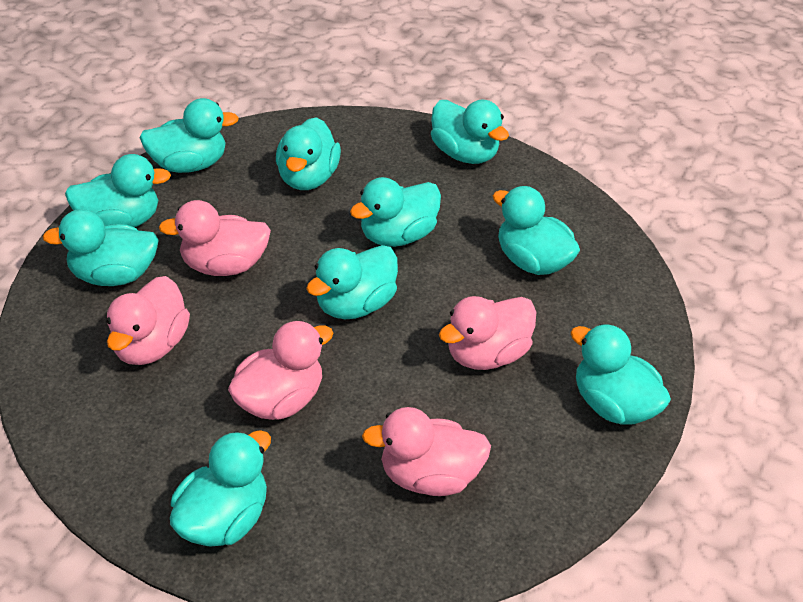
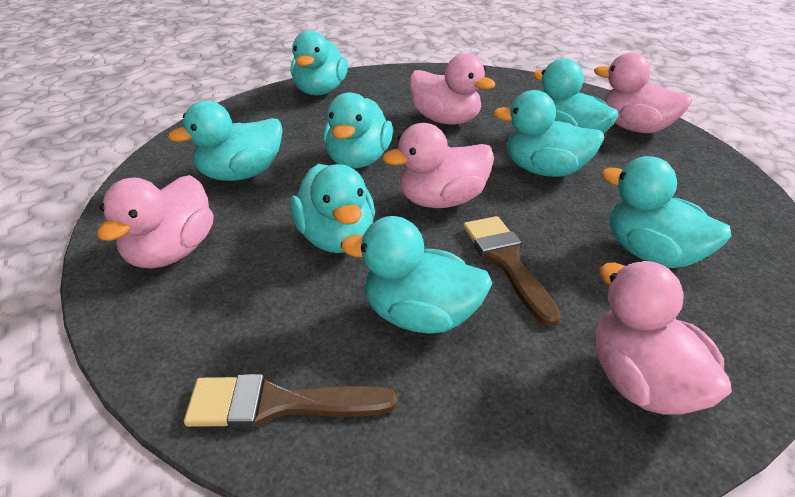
brown brush: none = 0 -> [184,374,397,428] [463,216,561,327] = 2
turquoise duck: [43,209,159,286] [65,154,171,227] [139,98,239,173] [170,430,271,546] [276,117,341,190] [306,245,398,319] [350,177,441,247] [431,100,509,164] [493,186,580,275] [570,324,671,425] = 10 -> [168,100,283,181] [290,30,348,95] [290,164,375,253] [323,92,393,168] [341,216,492,333] [493,90,605,177] [533,58,618,134] [601,156,731,268] = 8

